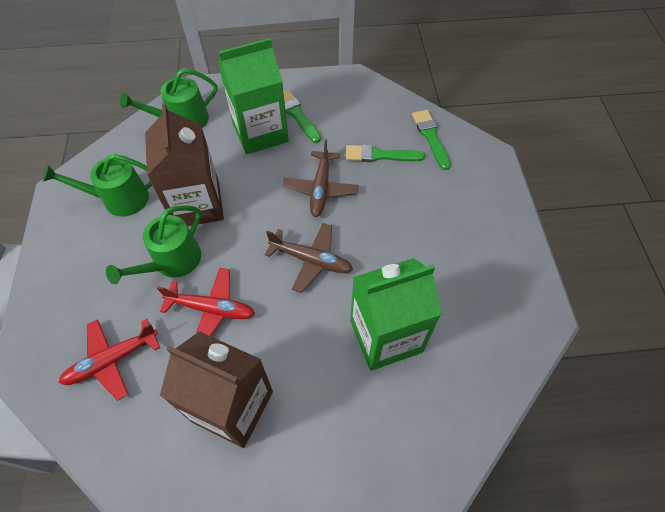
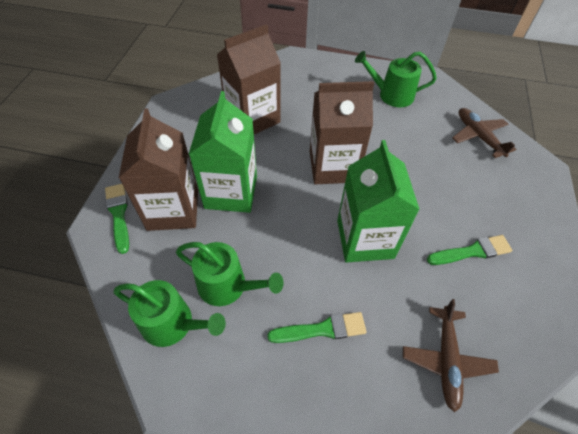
brown carton: [145,103,224,226] [160,331,273,448] = 2 -> [119,108,198,231] [217,24,281,135] [310,81,374,184] = 3
red plane: [59,319,160,401] [157,268,255,336] = 2 -> none = 0

